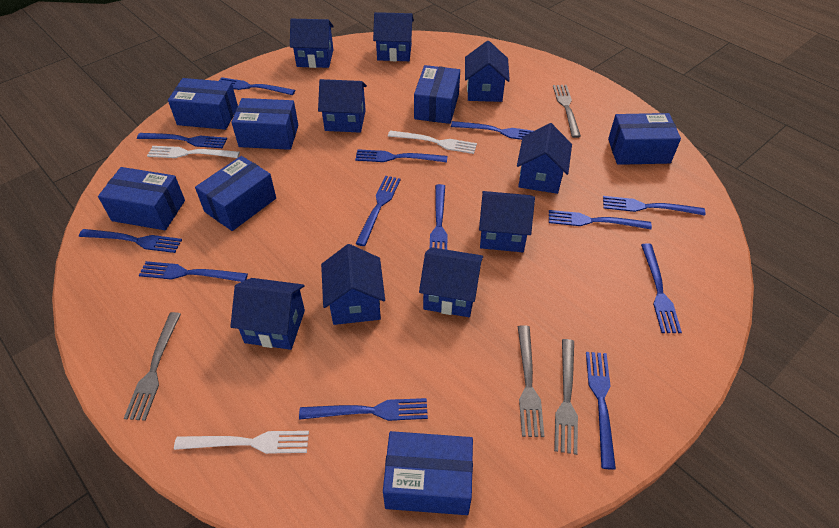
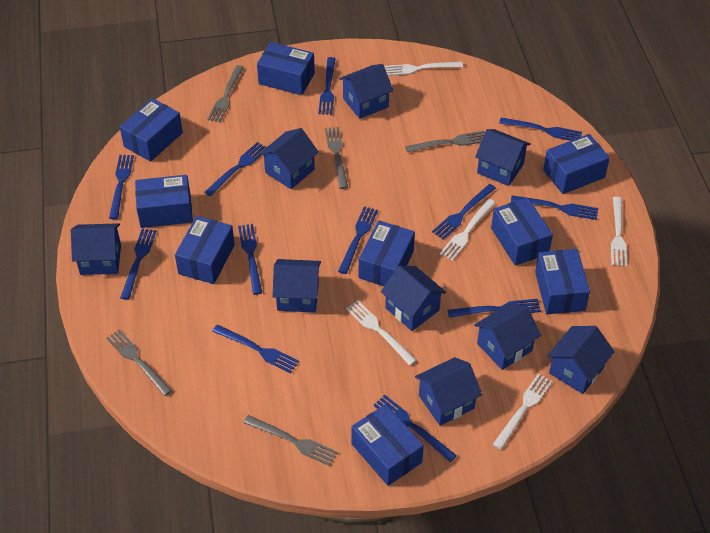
blue box: [98,167,185,230] [168,78,238,130] [195,156,276,231] [232,98,298,150] [383,431,473,515] [414,65,460,124] [608,113,681,165] = 7 -> [120,98,183,162] [135,175,193,228] [175,216,235,284] [257,42,315,95] [352,404,424,486] [359,221,415,286] [491,198,553,266] [535,249,590,314] [543,134,610,194] = 9
blue fork: [79,229,182,253] [137,133,227,148] [139,261,248,282] [219,77,295,95] [299,398,428,421] [355,149,447,162] [355,176,401,246] [430,184,448,250] [451,121,533,140] [549,210,652,229] [586,352,616,470] [603,196,705,216] [641,243,682,333] = 13 -> [109,155,134,219] [120,228,156,300] [204,142,265,196] [212,324,299,373] [238,224,262,295] [318,57,336,115] [338,206,378,274] [373,395,457,462] [432,184,496,240] [448,299,541,318] [499,118,582,141] [511,195,598,220] = 12
grey fork: [124,312,181,421] [518,325,545,437] [553,85,581,138] [554,339,578,455] = 4 -> [106,329,172,396] [207,65,244,123] [243,415,338,466] [325,127,348,189] [405,131,485,152] = 5
white fork: [147,146,240,158] [174,431,309,454] [388,130,477,154] = 3 -> [346,300,417,366] [384,62,463,76] [440,199,496,261] [492,373,552,450] [611,197,627,267] = 5

